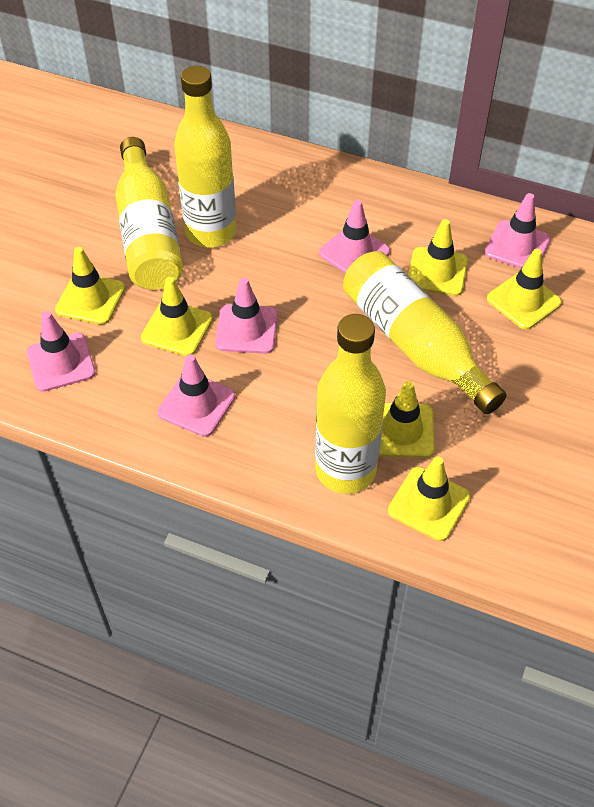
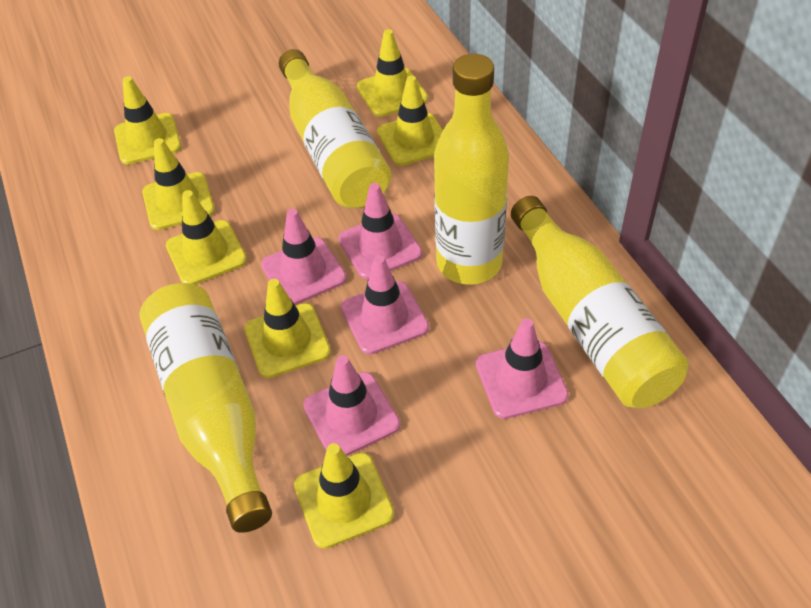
yellow traffic cone: [55,247,125,325] [141,277,213,356] [379,381,435,458] [388,456,470,541] [408,219,468,296] [487,249,562,330] = 6 -> [114,76,181,165] [142,138,215,230] [166,190,247,285] [244,279,331,378] [294,443,395,549] [357,29,428,117] [377,76,443,166] = 7

